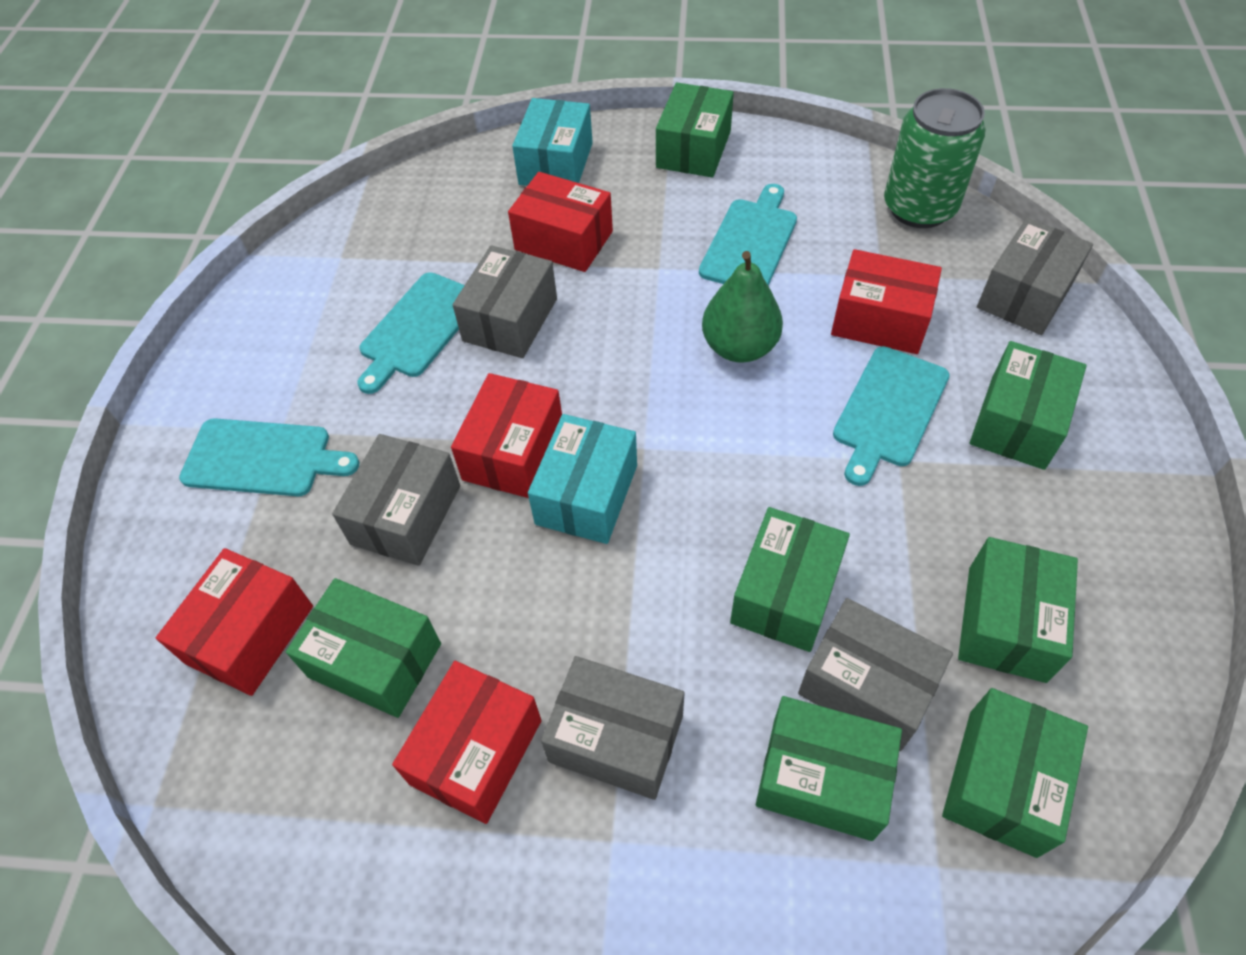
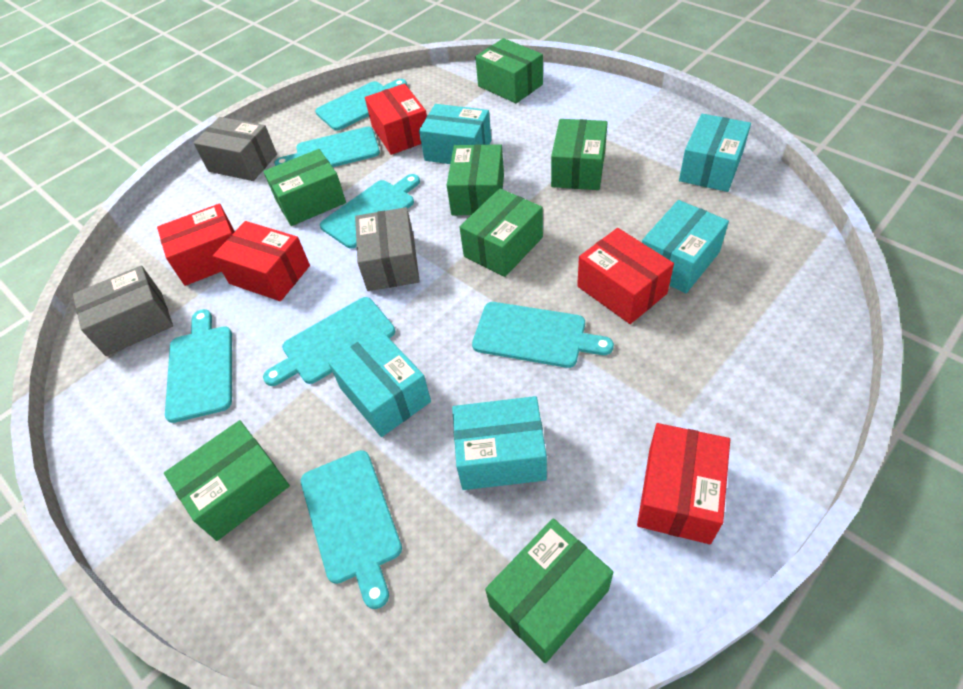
green can: [884,88,986,228] = 1 -> none = 0
green pear: [702,251,783,363] = 1 -> none = 0
grey box: [332,434,460,566] [453,245,557,358] [541,656,684,800] [798,598,953,751] [977,218,1093,335] = 5 -> [73,266,173,356] [194,117,277,181] [355,207,420,291] = 3
turquoise box: [512,98,593,186] [528,414,637,544] = 2 -> [328,328,431,437] [419,104,491,164] [452,396,547,490] [642,200,729,293] [679,114,751,192] = 5
turquoise cutting board: [179,418,359,496] [357,272,465,394] [699,184,797,285] [833,346,950,486] = 4 -> [165,309,232,423] [263,297,395,386] [274,127,380,167] [301,450,402,609] [315,79,407,131] [320,174,420,248] [472,302,614,368] = 7

